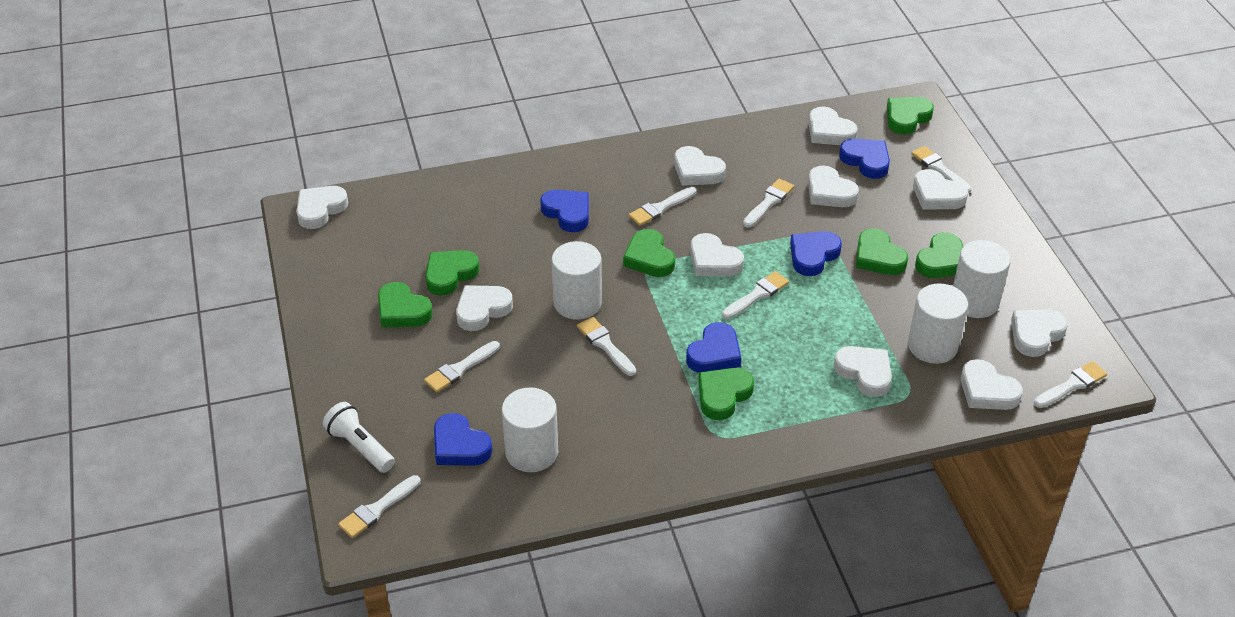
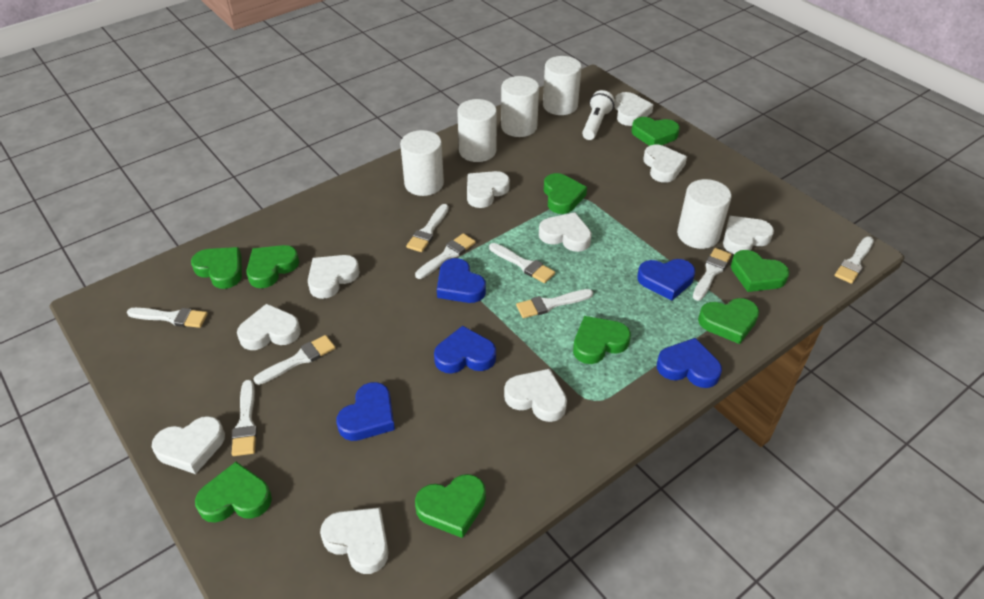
green heart: [378,282,433,327] [426,250,480,296] [623,229,675,277] [699,368,754,420] [856,228,908,275] [887,97,934,135] [915,232,963,278] = 7 -> [191,247,242,289] [195,462,272,523] [246,245,299,288] [415,474,486,538] [544,173,587,214] [573,316,631,364] [631,117,680,146] [698,298,759,344] [731,250,789,292] = 9
white brush: [338,475,421,538] [424,341,500,393] [577,317,636,376] [629,187,696,226] [722,271,789,319] [743,179,794,227] [911,146,972,193] [1034,361,1107,408] = 8 -> [127,307,208,328] [232,380,257,456] [253,335,335,385] [406,204,449,252] [415,233,476,279] [489,243,555,283] [516,289,593,318] [693,248,732,301] [835,236,874,284] = 9
white cylinder: [502,387,558,472] [552,241,602,320] [908,283,968,364] [953,240,1011,318] = 4 -> [400,130,444,196] [457,99,497,162] [501,76,539,137] [543,56,581,115] [677,179,731,249] = 5

